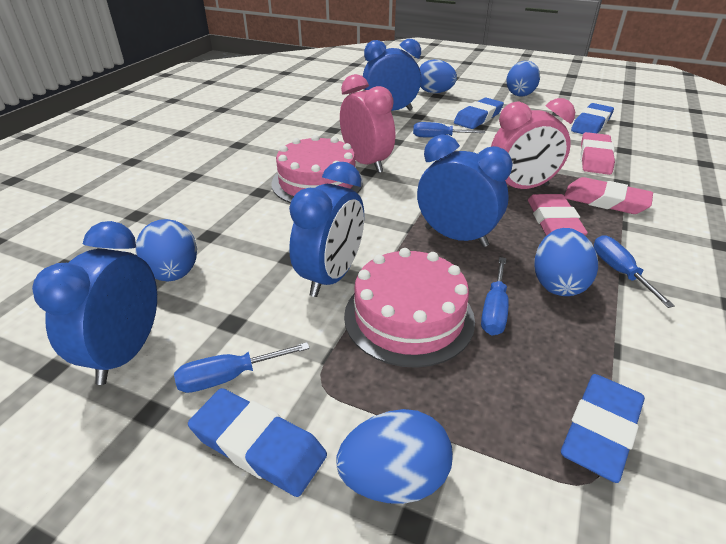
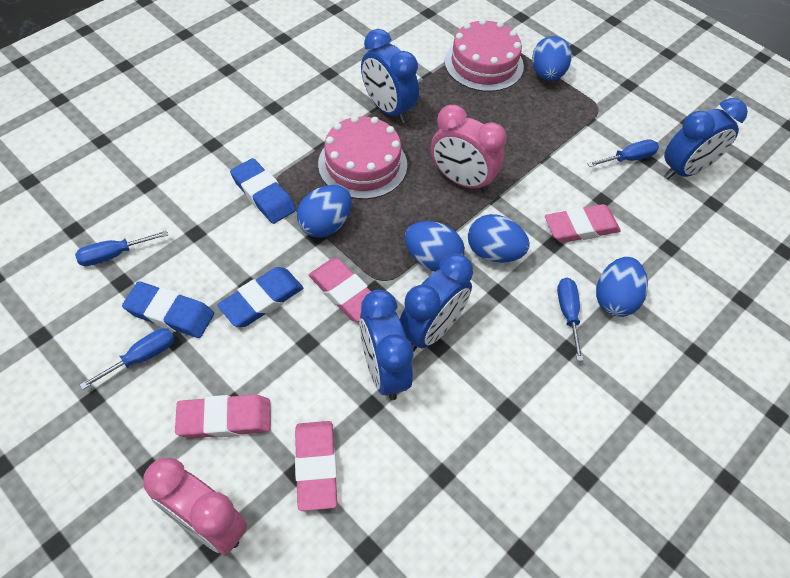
blue eraser: [188,388,327,497] [454,97,504,129] [561,374,645,483] [571,103,614,134] = 4 -> [122,281,214,338] [217,267,303,327] [230,158,296,224] = 3
pink eraser: [528,194,588,236] [564,177,653,214] [581,132,615,175] = 3 -> [175,395,271,439] [295,421,337,511] [309,258,371,322] [545,204,621,243] = 4

